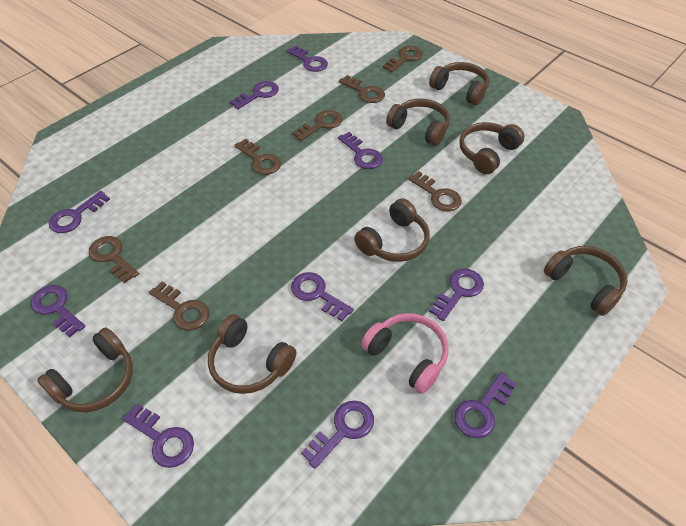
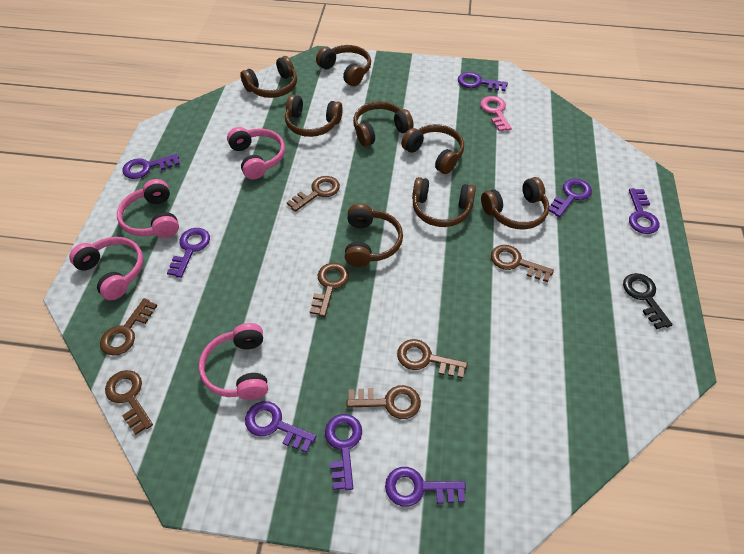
black key: none = 0 -> [623,273,673,329] = 1
brown headphones: [37,327,133,412] [208,314,296,394] [354,198,430,262] [386,99,450,146] [429,62,489,105] [459,122,524,174] [544,246,628,316] = 7 -> [240,56,297,98] [285,94,343,137] [316,45,371,86] [345,203,403,267] [353,101,414,146] [401,124,464,174] [412,177,476,227] [481,177,549,229] = 8
pink headphones: [361,313,448,394] = 1 -> [69,237,144,300] [117,179,179,238] [198,323,268,400] [227,127,285,180] = 4
pink key: none = 0 -> [480,96,512,131] = 1
purple key: [31,285,85,338] [49,191,110,233] [123,404,194,468] [230,81,279,109] [287,45,328,72] [291,272,354,321] [301,401,374,469] [338,132,383,169] [429,269,484,321] [454,372,517,438] = 10 -> [122,154,180,179] [167,228,210,278] [245,401,316,453] [325,414,362,490] [385,467,466,507] [458,72,508,91] [549,179,592,217] [629,188,660,234] = 8

